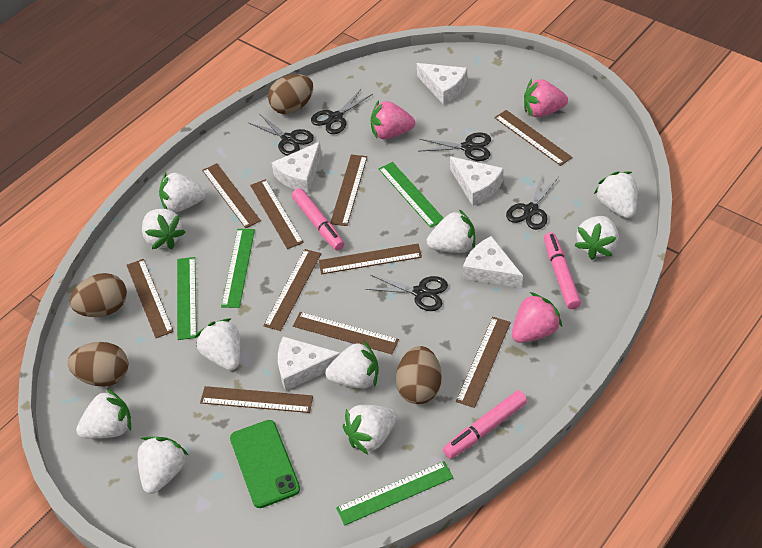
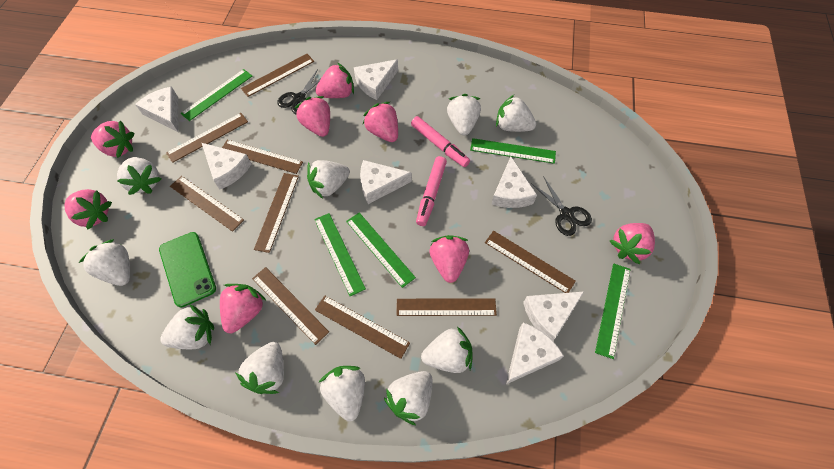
black scissors: [249,114,314,156] [311,88,373,134] [365,275,448,311] [418,132,491,161] [506,173,559,230] = 5 -> [277,69,321,115] [531,176,592,236] = 2
brown egg: [68,342,128,386] [70,273,127,317] [268,74,313,114] [396,346,442,404] = 4 -> none = 0
brown ruler: [127,259,174,338] [200,386,313,413] [202,163,261,228] [250,179,304,249] [264,249,321,331] [293,312,399,354] [319,244,422,274] [330,155,367,226] [456,317,511,408] [494,110,573,166] = 10 -> [166,113,248,163] [170,176,244,232] [222,140,303,174] [241,54,314,97] [252,267,329,345] [254,173,299,253] [315,296,410,359] [396,298,497,316] [485,231,576,293] = 9
green ruler: [177,257,197,340] [221,229,255,308] [336,461,454,525] [378,162,444,228] = 4 -> [181,69,252,121] [314,213,366,296] [346,212,416,288] [470,138,556,164] [595,264,630,359] = 5
pink marker: [292,188,344,251] [443,390,527,459] [544,232,581,309] = 3 -> [411,116,470,167] [416,156,447,226] = 2
pink strawberry: [371,100,415,139] [512,292,562,343] [524,79,568,117] = 3 -> [64,189,112,230] [91,120,134,158] [220,284,267,333] [295,96,330,137] [315,62,354,98] [363,102,398,142] [429,235,469,283] [610,223,655,264] = 8
white cheese: [272,142,322,193] [278,336,341,391] [417,63,467,105] [450,157,504,206] [463,236,523,288] = 5 -> [135,87,178,132] [202,143,251,190] [354,59,398,100] [360,160,412,204] [492,157,537,208] [506,322,564,384] [523,291,584,341] = 7

